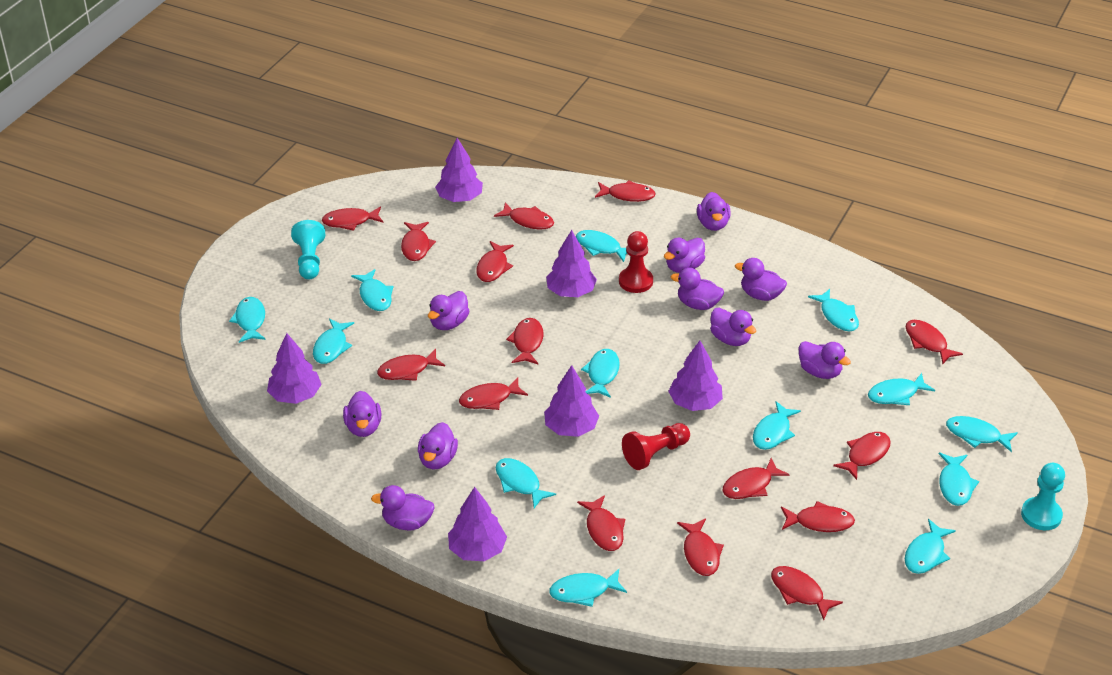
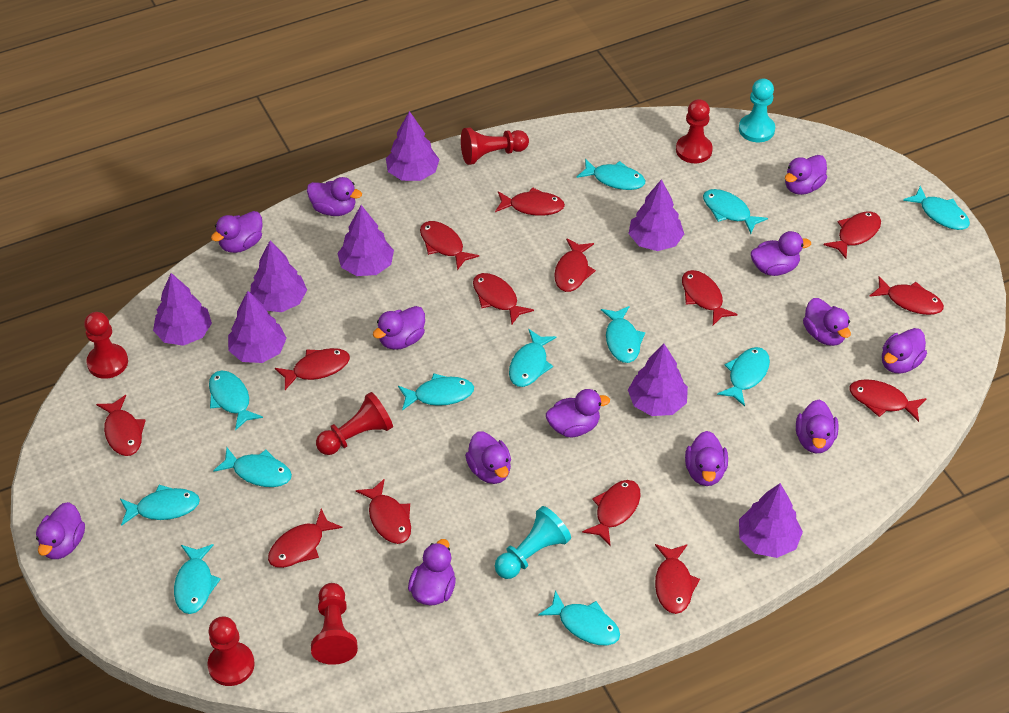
purple duck: [343,391,381,437] [371,485,435,530] [418,422,458,469] [428,291,469,330] [664,238,705,273] [671,268,724,310] [697,192,731,231] [710,308,756,346] [735,258,787,301] [799,341,851,379] = 10 -> [36,502,85,559] [211,211,263,253] [307,177,362,216] [373,306,425,350] [408,539,456,606] [465,431,511,484] [546,389,610,437] [685,431,728,486] [751,231,811,276] [785,155,827,195] [796,400,839,453] [803,298,851,346] [882,328,927,374] = 13
purple tree: [267,333,322,404] [435,138,483,202] [448,487,507,561] [544,365,599,437] [546,230,597,297] [668,341,723,411] = 6 -> [153,273,212,346] [228,291,287,363] [250,240,307,312] [337,205,394,276] [386,111,440,181] [628,179,684,251] [628,344,688,416] [739,483,803,558] = 8
red fish: [322,207,384,231] [377,348,445,381] [401,222,436,261] [459,377,528,410] [476,241,514,282] [494,202,554,229] [506,318,543,364] [577,495,625,551] [595,180,656,202] [677,518,724,576] [722,458,790,499] [771,566,843,620] [781,501,855,532] [833,432,891,480] [906,320,963,364] = 15 -> [96,395,146,456] [268,508,342,568] [275,348,350,390] [356,478,411,544] [420,221,479,270] [473,273,534,324] [495,187,565,216] [554,238,596,292] [582,480,640,545] [655,544,700,614] [682,270,738,325] [824,212,881,259] [849,379,927,422] [869,276,944,315] = 14
red pawn: [619,231,653,293] [622,423,690,470] = 2 -> [84,312,128,379] [207,616,255,686] [311,583,358,665] [316,392,393,455] [461,127,529,165] [676,99,713,163] = 6
turquoise fish: [229,297,266,343] [313,318,354,364] [351,269,393,311] [496,458,556,508] [549,569,627,607] [576,230,627,262] [581,349,620,398] [753,401,801,450] [808,289,859,331] [868,373,935,405] [905,519,956,574] [939,453,979,506] [946,416,1018,452] = 13 -> [120,485,200,526] [174,544,221,614] [209,370,263,431] [213,447,292,487] [398,374,474,411] [509,329,556,387] [538,590,620,645] [577,159,645,190] [601,306,645,363] [703,189,768,234] [717,347,770,406] [903,186,970,230] = 12

